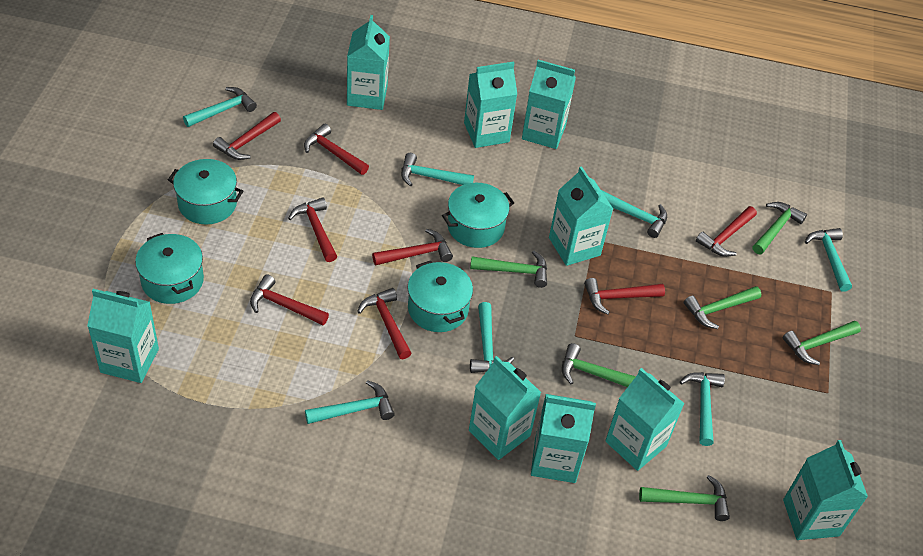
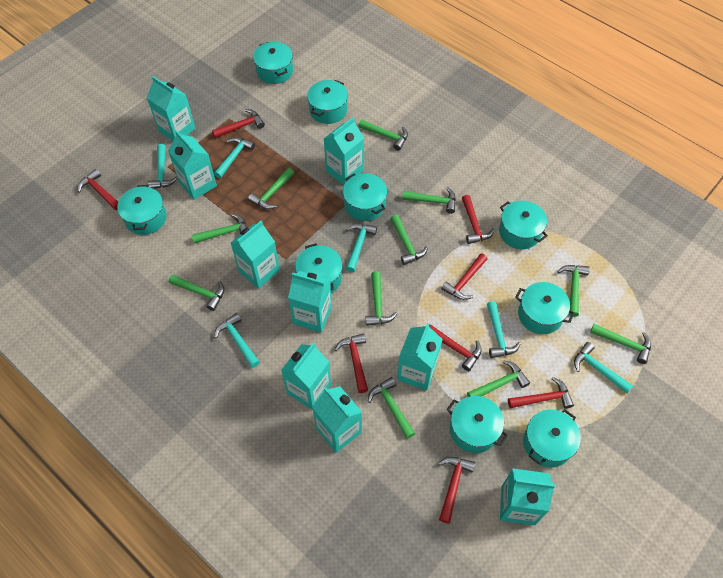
green hammer: [470,251,547,288] [562,343,636,387] [639,475,730,521] [684,286,761,329] [753,202,807,254] [783,321,861,365] = 6 -> [169,274,224,311] [192,214,247,244] [248,168,294,209] [359,120,408,151] [366,271,397,326] [368,377,415,439] [390,215,428,265] [402,187,456,214] [467,360,530,397] [557,265,590,317] [590,324,651,364] = 11
turquoise hammer: [183,87,257,127] [305,380,395,424] [401,153,474,187] [470,302,514,373] [601,190,667,238] [680,372,725,446] [805,228,852,292] = 7 -> [148,144,177,189] [214,137,255,178] [214,313,260,368] [346,224,377,272] [487,301,521,358] [574,342,633,393] = 6
turquoise pot: [135,233,204,304] [168,159,243,224] [408,260,473,332] [442,183,514,248] = 4 -> [117,185,167,235] [253,42,293,84] [295,243,343,293] [307,80,348,124] [343,173,387,221] [447,396,508,453] [499,201,548,249] [515,282,575,334] [523,409,581,467] = 9

